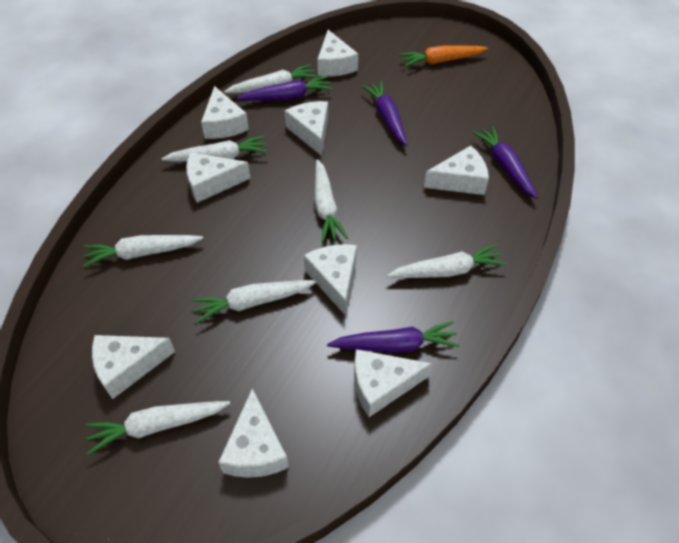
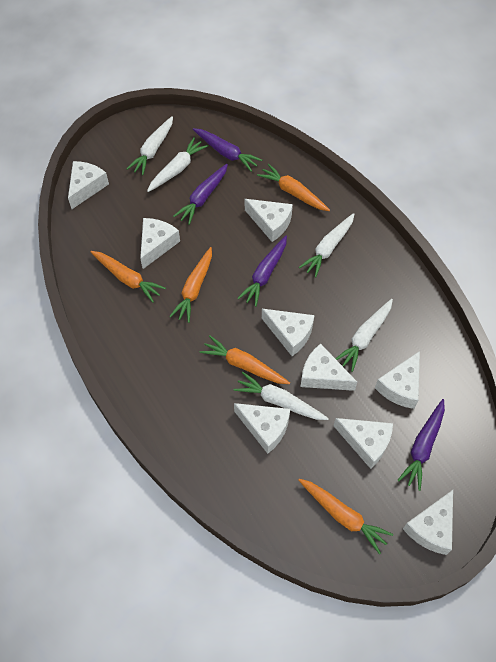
orange carrot: [399,45,488,67] = 1 -> [91,251,166,303] [169,247,212,323] [200,335,290,384] [257,164,330,211] [298,479,393,554] = 5
white carrot: [83,235,203,267] [85,401,230,455] [161,136,268,162] [192,280,317,323] [224,64,317,93] [314,159,348,243] [387,244,506,278] = 7 -> [127,116,173,175] [147,137,208,192] [233,372,329,420] [299,213,354,277] [335,299,393,372] = 5

